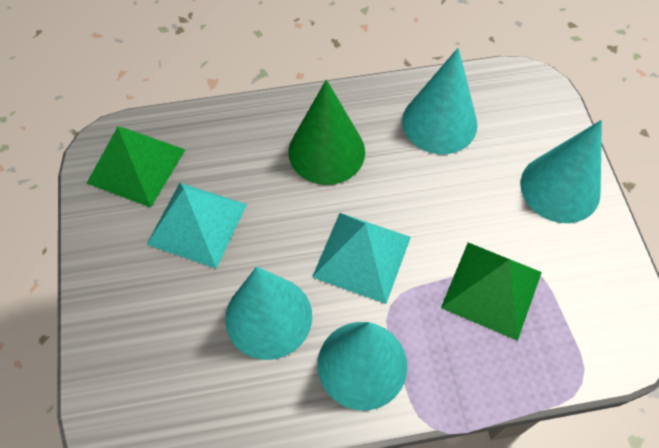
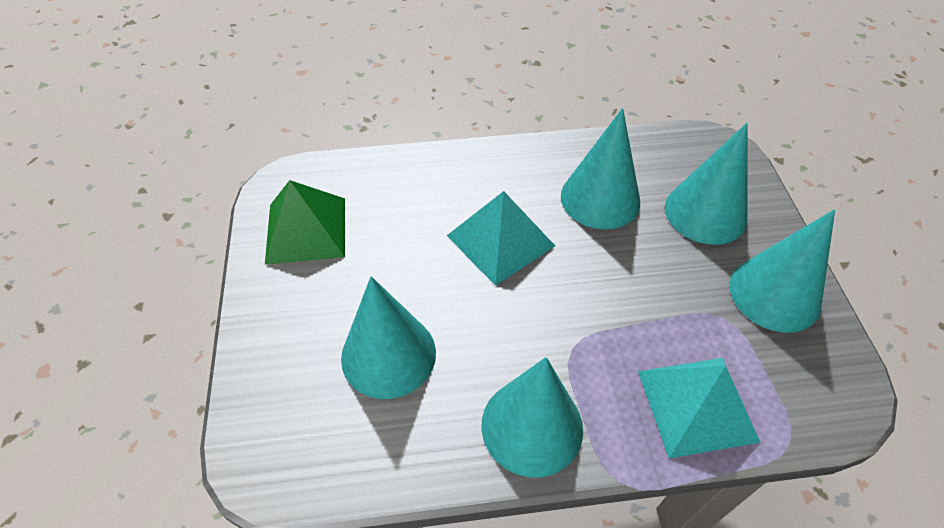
green cone: [288,80,365,185] = 1 -> none = 0
green pyramid: [87,127,185,208] [441,243,542,341] = 2 -> [265,180,345,264] = 1
turquoise cone: [225,267,312,360] [318,322,407,410] [402,48,477,154] [520,120,602,223] = 4 -> [341,276,436,399] [482,357,583,478] [561,108,640,230] [665,123,747,245] [730,209,835,333] = 5

